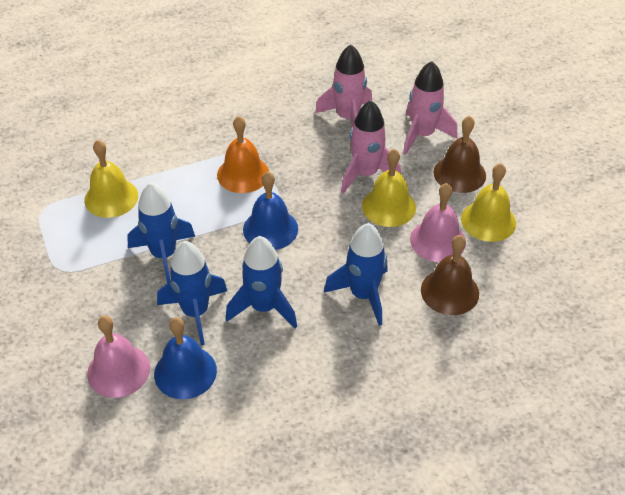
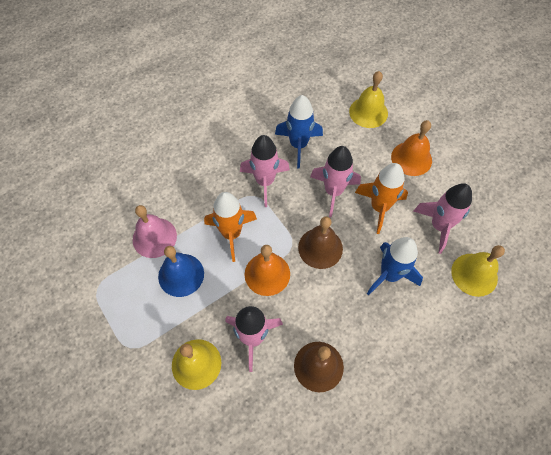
blue bell: [154,317,217,399] [243,171,298,250] = 2 -> [158,246,204,297] = 1
blue rocket: [127,182,195,283] [157,241,227,345] [226,236,297,328] [324,223,388,326] = 4 -> [275,95,323,169] [367,237,423,296] = 2
orange bell: [217,116,269,193] = 1 -> [244,245,290,296] [391,120,432,176] = 2
orange rocket: none = 0 -> [204,192,257,262] [355,163,408,234] = 2
pink bell: [87,316,150,398] [410,183,466,262] = 2 -> [132,205,177,258] = 1
pink rocket: [315,44,372,128] [341,100,401,194] [403,61,457,155] = 3 -> [225,306,283,372] [240,135,290,207] [310,146,361,217] [413,183,472,254] = 4

